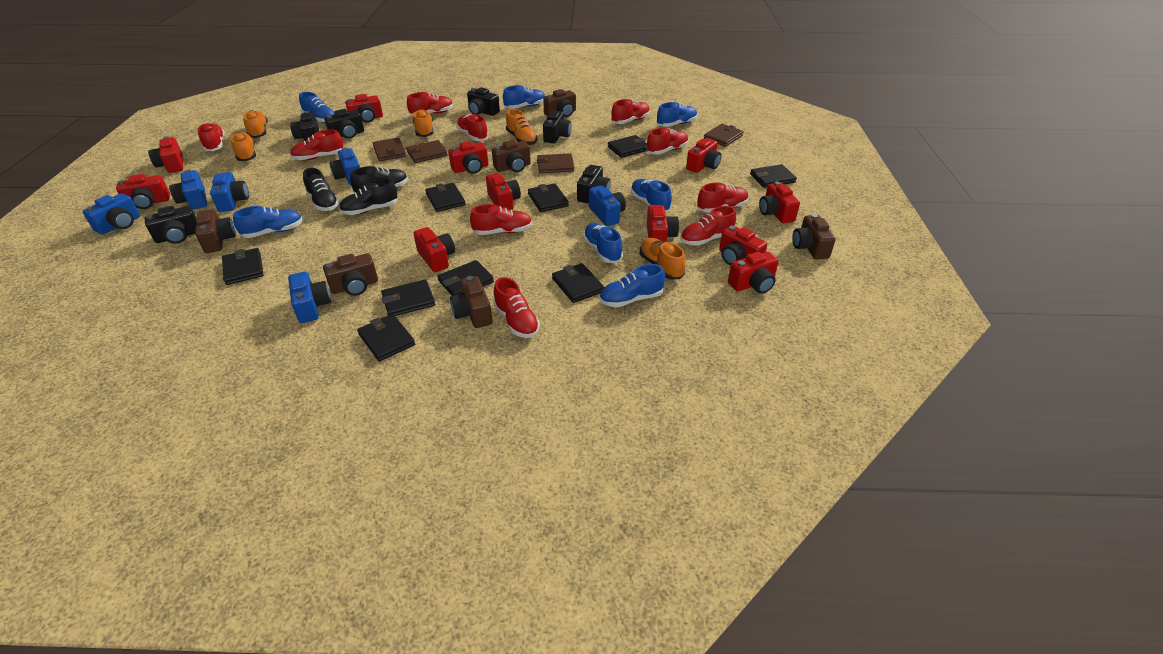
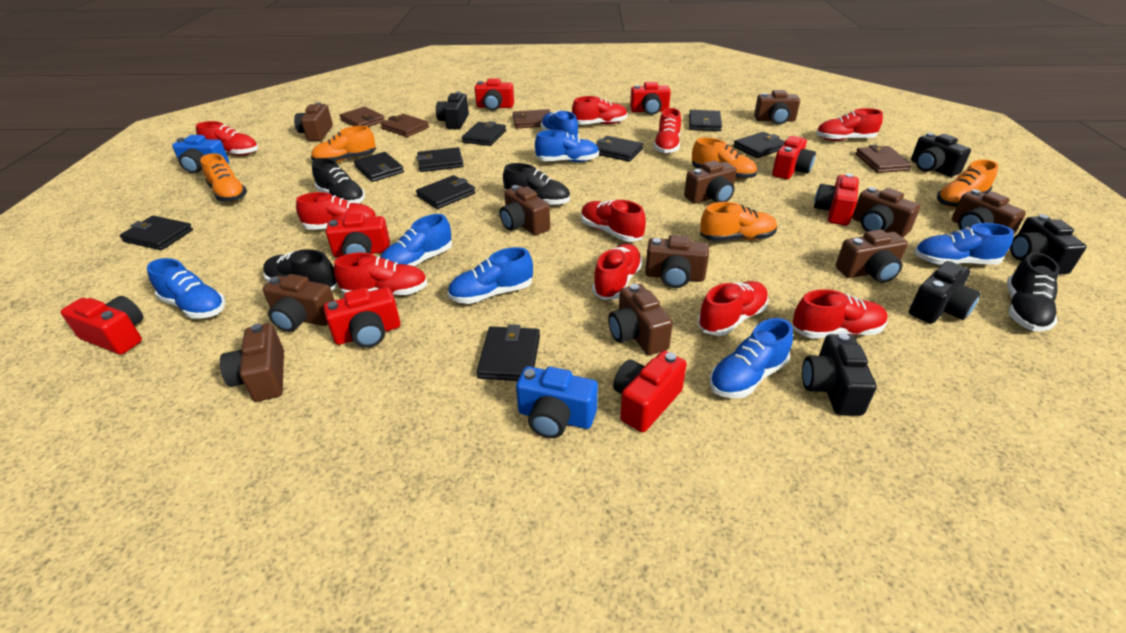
black camera: [144,206,196,244] [290,111,319,141] [324,109,364,139] [467,87,500,116] [543,111,572,143] [577,165,611,204] = 6 -> [436,91,469,129] [802,333,877,416] [909,261,981,324] [911,133,971,177] [1010,214,1087,274] = 5
black shoe: [303,168,339,211] [339,178,398,215] [350,166,408,193] = 3 -> [263,249,337,290] [312,158,365,203] [503,163,570,205] [1007,253,1059,331] = 4
blue camera: [82,193,140,234] [169,170,207,209] [210,172,249,212] [288,272,331,323] [329,148,360,185] [589,185,626,226] = 6 -> [172,135,229,174] [516,366,598,438] = 2
brown camera: [195,209,236,253] [323,253,378,296] [450,276,492,328] [492,140,531,172] [543,89,576,117] [792,214,836,259] = 6 -> [220,323,284,402] [263,274,335,332] [294,102,333,141] [500,185,550,236] [609,284,673,355] [645,235,709,288] [684,160,737,204] [754,90,800,125] [836,229,908,283] [852,187,920,237] [952,189,1026,237] = 11
red camera: [116,174,170,209] [148,136,183,173] [345,94,383,123] [413,227,455,272] [448,141,488,174] [486,173,521,210] [647,205,679,242] [686,138,722,173] [719,225,767,265] [728,252,779,294] [759,182,800,223] = 11 -> [60,296,143,354] [323,287,400,348] [326,213,390,257] [475,78,514,111] [613,351,687,433] [630,82,671,115] [772,136,816,179] [814,173,859,226] = 8

